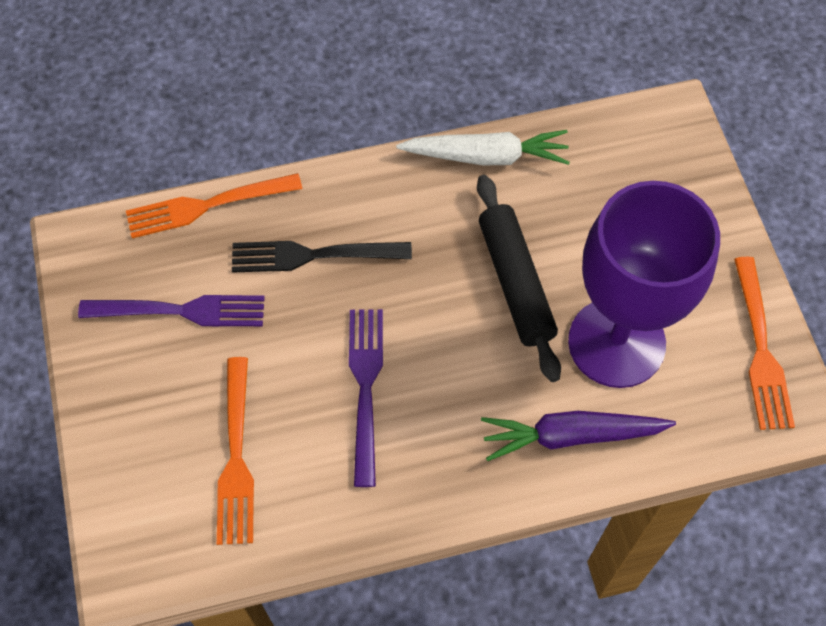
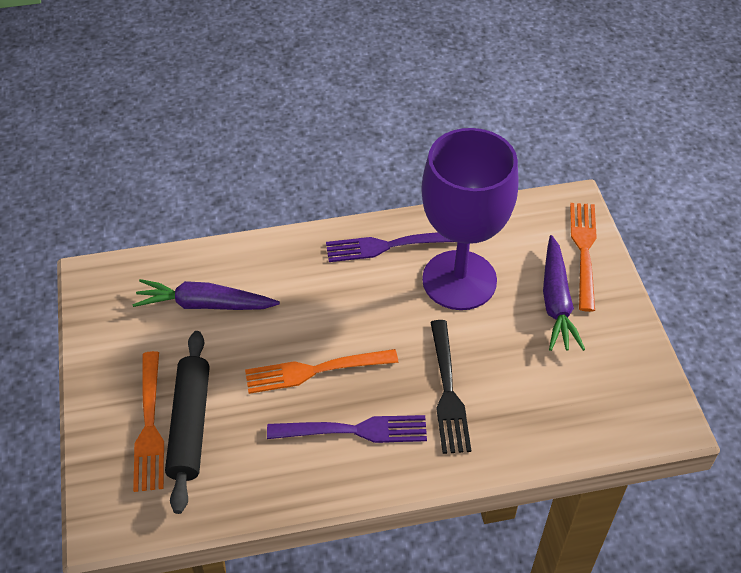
purple carrot: [481,411,676,461] = 1 -> [133,279,280,310] [543,235,585,351] = 2
white carrot: [396,130,570,165] = 1 -> none = 0

